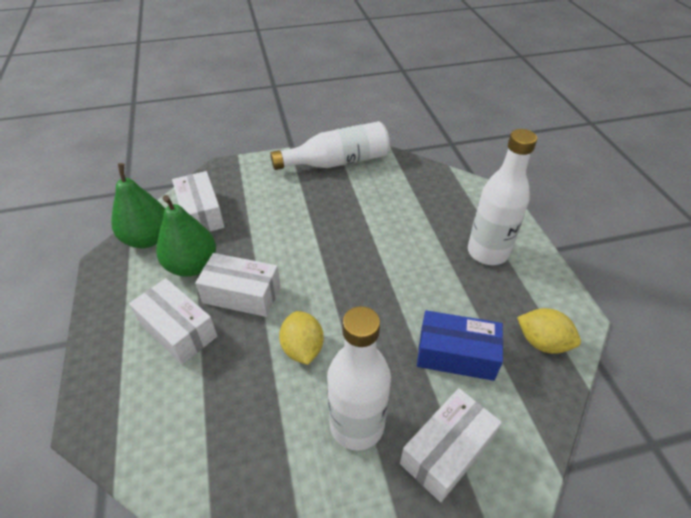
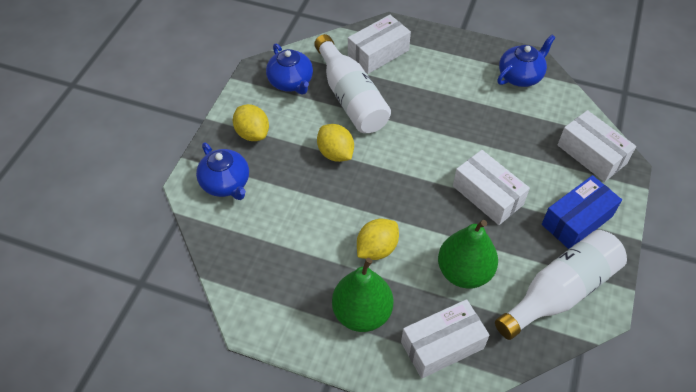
blue teapot: none = 0 -> [196,143,249,200] [266,43,313,95] [497,35,556,87] = 3
white bottle: [270,121,390,170] [327,306,391,451] [468,129,537,265] = 3 -> [314,34,391,133] [495,230,627,340] = 2
yellow lemon: [279,311,324,365] [517,308,581,354] = 2 -> [233,104,269,141] [317,124,354,162] [357,219,399,260] = 3

